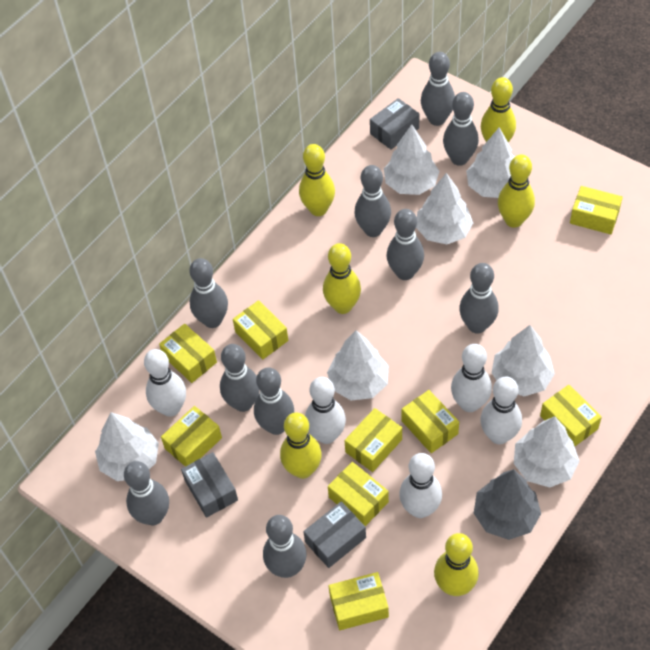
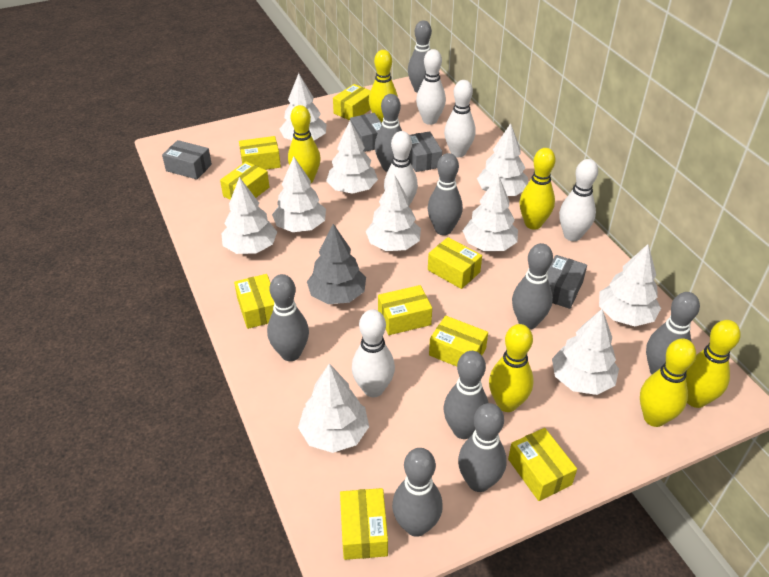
grey bowling pin: [124,461,169,525] [189,258,228,328] [220,344,260,412] [254,367,294,435] [263,515,307,578] [354,165,391,237] [386,209,424,280] [421,52,455,126] [443,92,479,166] [459,263,499,334] = 10 -> [267,274,309,361] [375,94,402,172] [392,448,443,537] [408,20,432,93] [428,153,463,235] [443,351,489,439] [458,403,507,492] [512,243,553,329] [646,292,700,374] = 9
grey box: [181,452,238,518] [303,501,366,568] [370,98,420,150] = 3 -> [162,140,212,179] [350,113,382,152] [409,131,442,172] [547,255,587,309] = 4
white tree: [95,412,159,481] [327,330,389,401] [384,124,439,195] [416,173,473,244] [466,127,515,198] [492,325,555,396] [514,417,580,487] = 7 -> [221,177,277,254] [272,157,326,232] [280,73,327,141] [298,363,369,453] [326,121,378,194] [366,174,421,251] [463,175,518,251] [477,123,528,196] [552,309,619,395] [599,244,661,326] = 10

